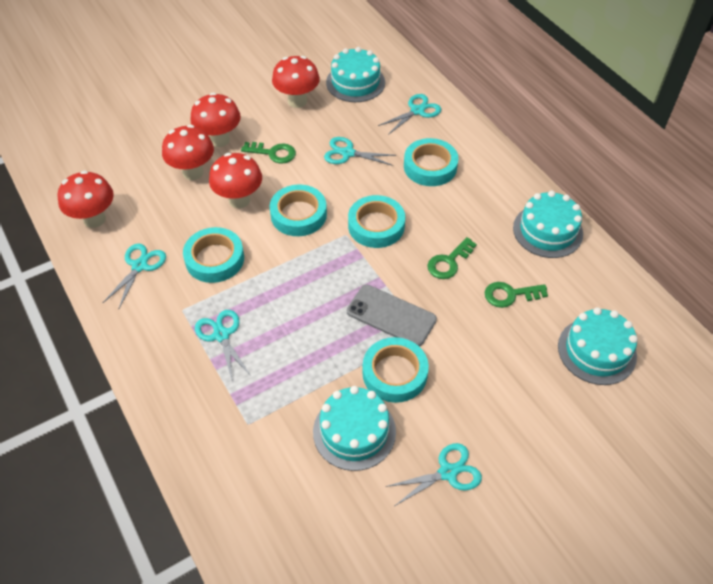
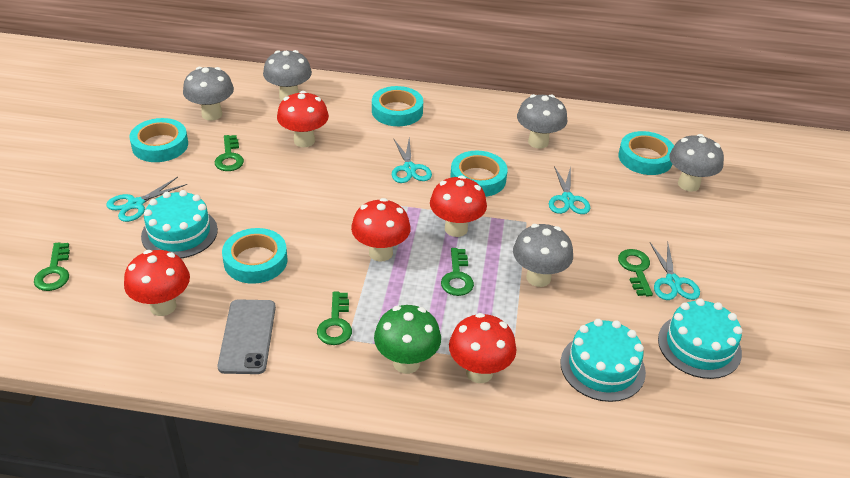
green key: [241,142,296,164] [427,237,477,279] [485,282,548,308] = 3 -> [34,242,70,291] [215,135,244,171] [317,292,352,345] [441,248,474,296] [618,249,653,296] = 5
green mushroom: none = 0 -> [374,305,441,374] = 1
grey mushroom: none = 0 -> [183,67,234,121] [263,50,312,101] [513,224,573,287] [517,94,568,149] [669,134,724,192] = 5
turquoise cake: [313,386,396,471] [326,47,385,102] [513,191,583,258] [558,307,638,385] = 4 -> [141,190,218,258] [560,319,646,402] [658,298,742,379] = 3
turquoise scissors: [103,244,166,308] [195,310,251,380] [324,137,397,166] [378,94,441,135] [385,443,482,506] = 5 -> [106,177,187,222] [392,138,432,183] [549,166,590,214] [650,243,700,300] = 4

